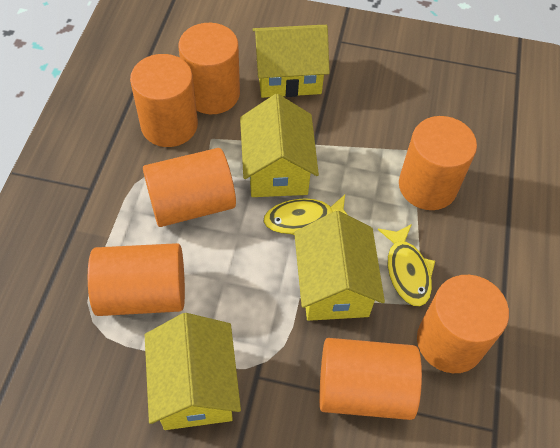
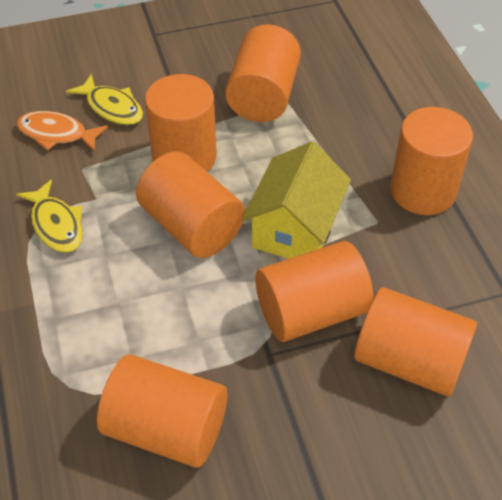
orange fish: none = 0 -> [16,111,108,152] = 1
yellow house: [145,313,241,430] [240,94,319,197] [252,25,330,98] [294,211,385,321] = 4 -> [242,141,351,259] = 1

